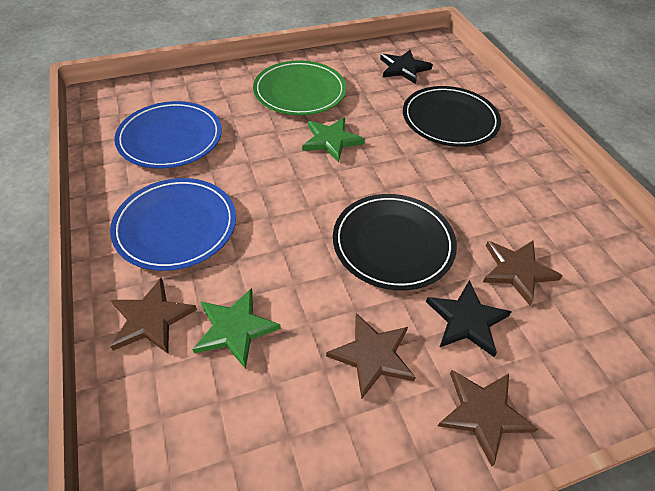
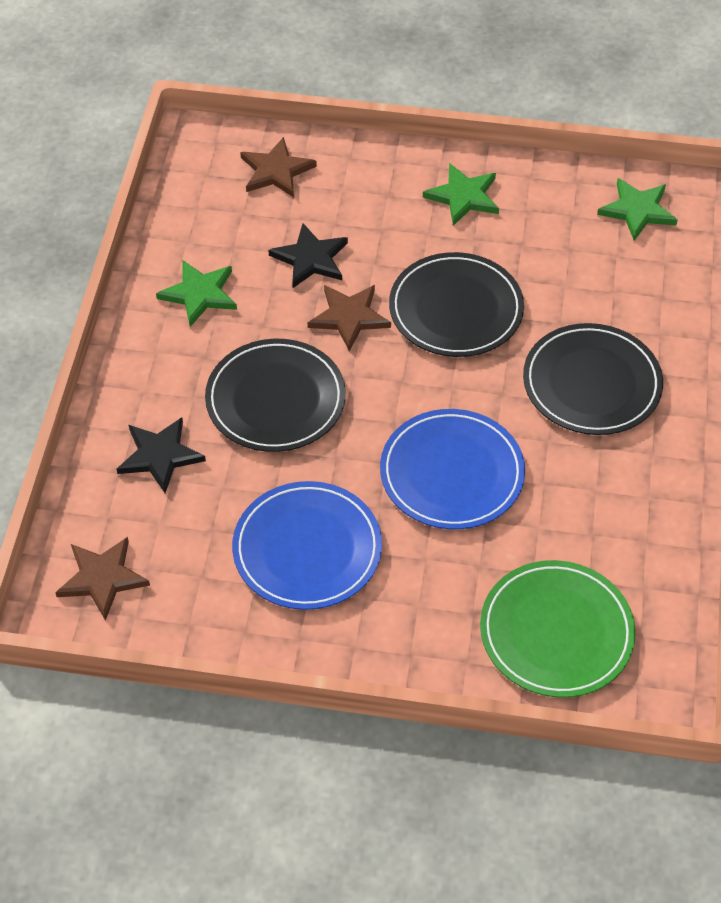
black plate: [333,194,457,290] [403,86,501,147] = 2 -> [205,339,346,452] [389,252,524,357] [523,323,663,435] = 3
brown star: [110,278,197,354] [326,313,416,399] [438,370,538,466] [483,240,563,305] = 4 -> [55,537,150,621] [240,137,317,197] [308,285,391,351] = 3
green star: [192,288,281,369] [302,117,365,163] = 2 -> [156,260,237,327] [423,163,499,226] [597,178,678,241] = 3

